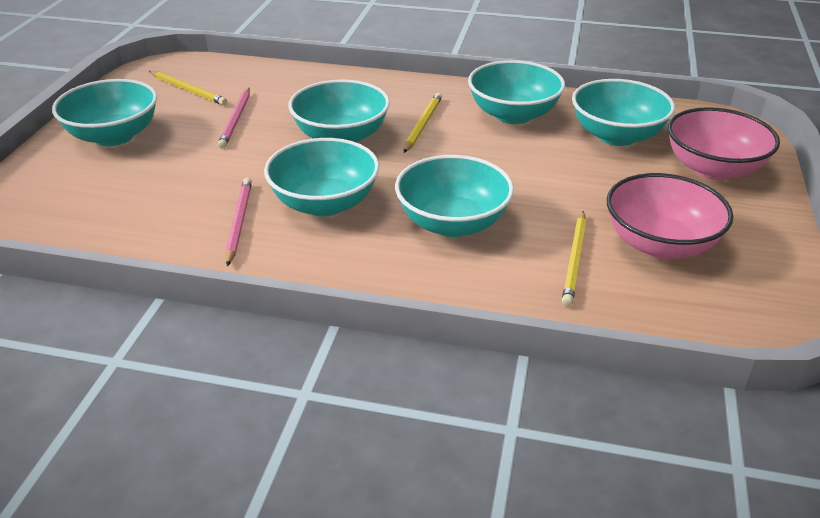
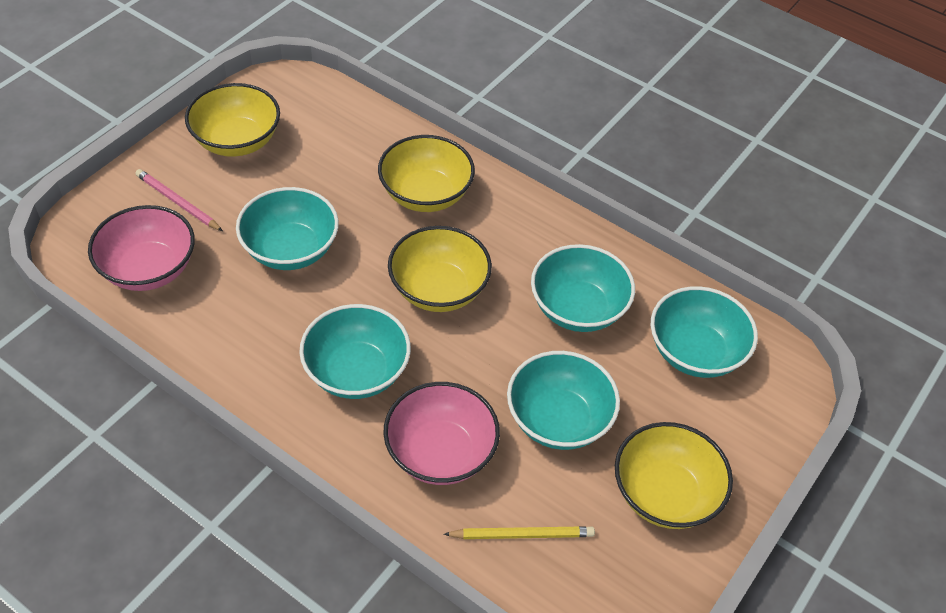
pink pencil: [218,88,250,149] [225,178,252,267] = 2 -> [135,169,223,231] = 1
turquoise bowl: [52,79,157,146] [264,138,379,217] [289,79,390,143] [395,155,514,237] [468,60,565,124] [572,79,675,146] = 6 -> [236,187,339,270] [299,304,411,399] [507,351,620,450] [531,244,635,332] [651,286,758,378] = 5
yellow bowl: none = 0 -> [185,83,280,157] [378,135,475,212] [388,226,492,312] [615,422,733,529] = 4
yellow pencil: [149,71,227,105] [404,93,442,153] [562,211,586,306] = 3 -> [444,526,595,539] = 1

